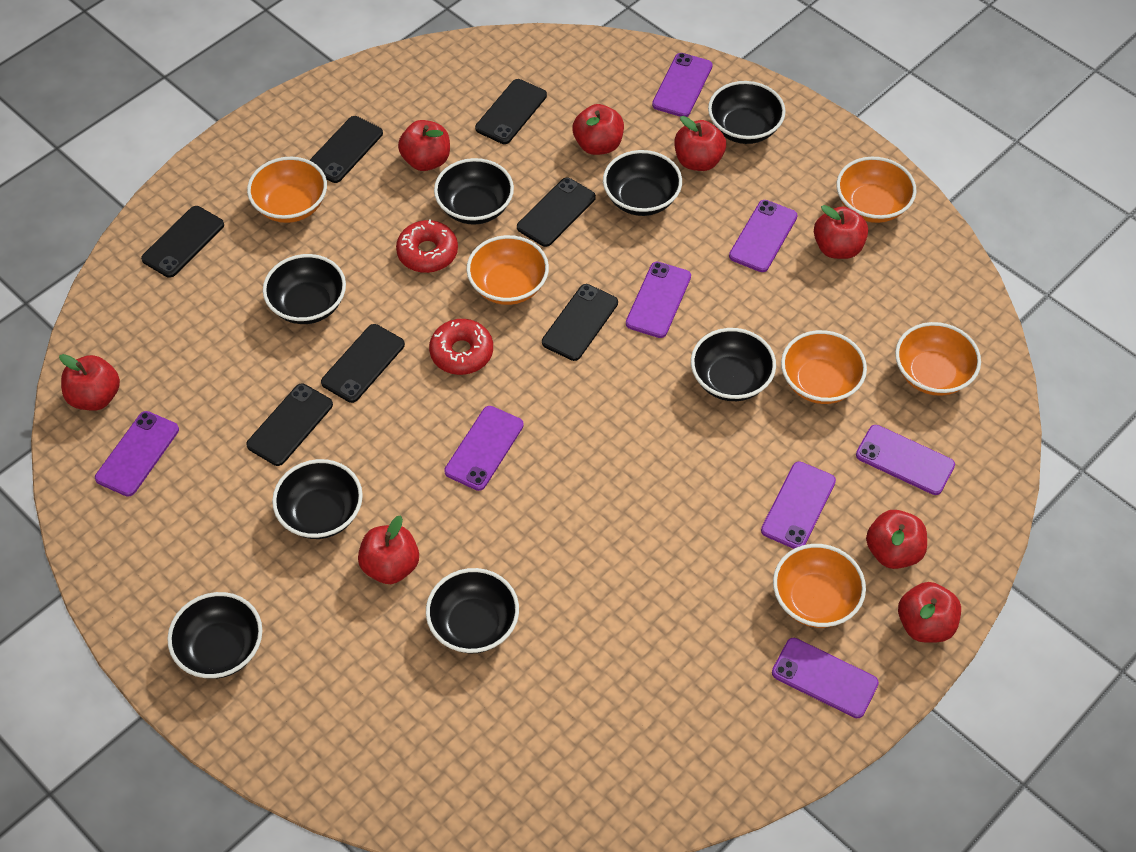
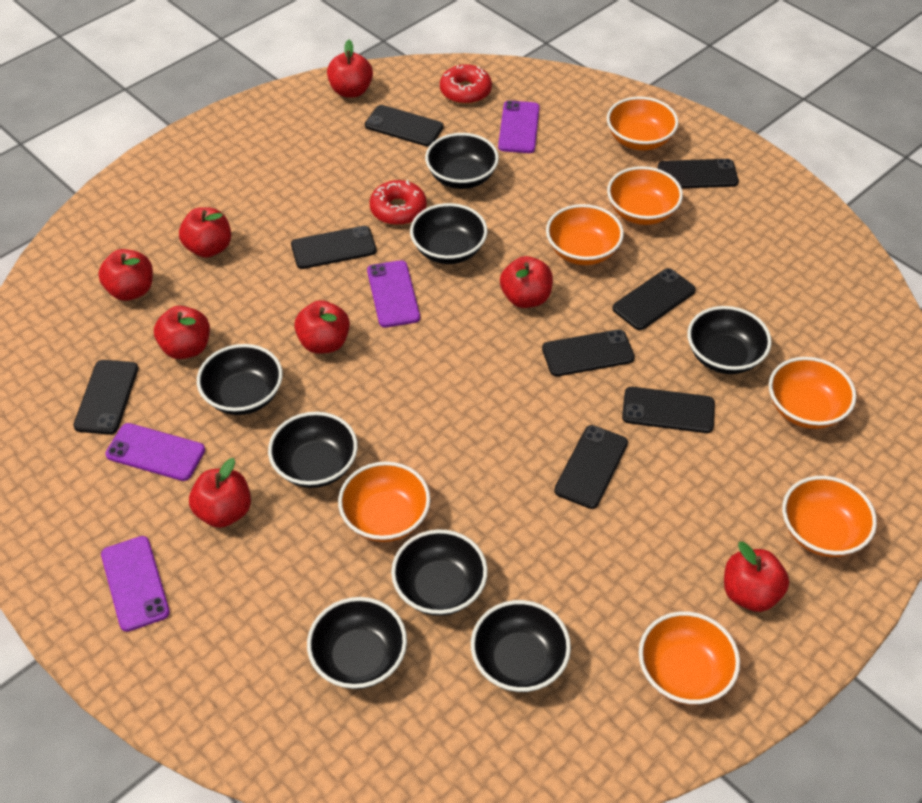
black phone: [141,206,224,278] [246,384,333,466] [309,116,383,183] [321,324,405,403] [475,79,547,144] [517,177,596,247] [542,284,618,361] = 7 -> [73,360,138,435] [291,226,376,269] [365,105,444,146] [542,329,635,376] [554,425,628,509] [612,268,696,330] [622,387,715,433] [658,159,739,188] = 8
orange bowl: [247,157,327,223] [466,235,549,305] [773,544,866,628] [781,330,867,404] [836,157,917,223] [895,322,981,396] = 6 -> [338,461,430,542] [546,204,624,265] [607,97,678,150] [607,166,683,225] [639,611,740,705] [769,357,856,429] [782,476,877,557] = 7
purple phone: [95,411,179,497] [444,406,524,491] [626,262,691,338] [652,53,713,117] [729,200,798,272] [761,461,836,549] [772,638,879,718] [856,425,955,495] = 8 -> [101,536,170,632] [105,423,205,481] [367,260,420,327] [498,100,540,153] = 4

